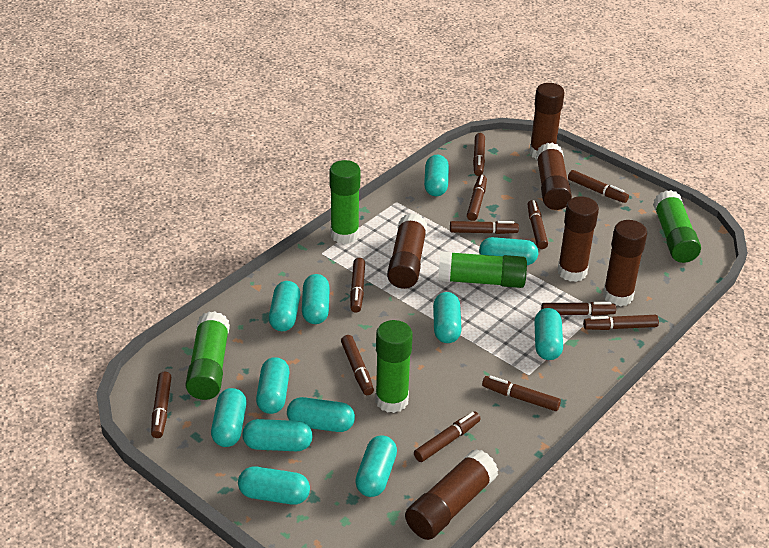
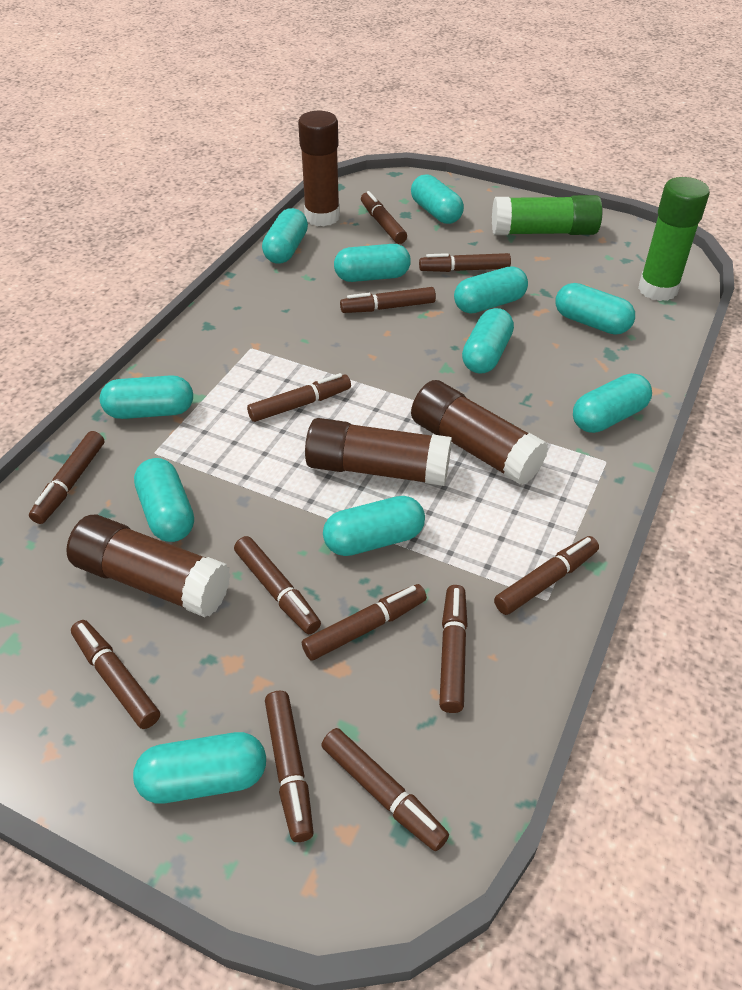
brown glue stick: [387,213,427,289] [405,449,498,540] [529,83,565,160] [536,142,572,210] [557,196,599,282] [603,220,647,307] = 6 -> [66,515,231,617] [298,111,340,226] [305,418,452,486] [411,380,548,485] = 4
green glue stick: [185,311,230,400] [329,160,360,244] [375,320,413,413] [438,251,527,288] [653,190,701,263] = 5 -> [492,195,603,235] [638,177,710,301] = 2
turquoise capsule: [211,388,247,447] [238,467,310,505] [242,419,313,451] [256,357,290,414] [269,281,300,331] [287,397,355,432] [302,274,330,324] [355,435,397,497] [424,155,449,196] [433,292,462,343] [479,237,538,265] [534,308,563,360] = 12 -> [100,375,193,419] [133,732,266,804] [134,458,194,542] [262,208,308,264] [323,496,425,556] [334,244,411,282] [411,174,464,224] [454,266,528,314] [462,308,514,374] [556,283,635,335] [573,373,652,433] = 11

